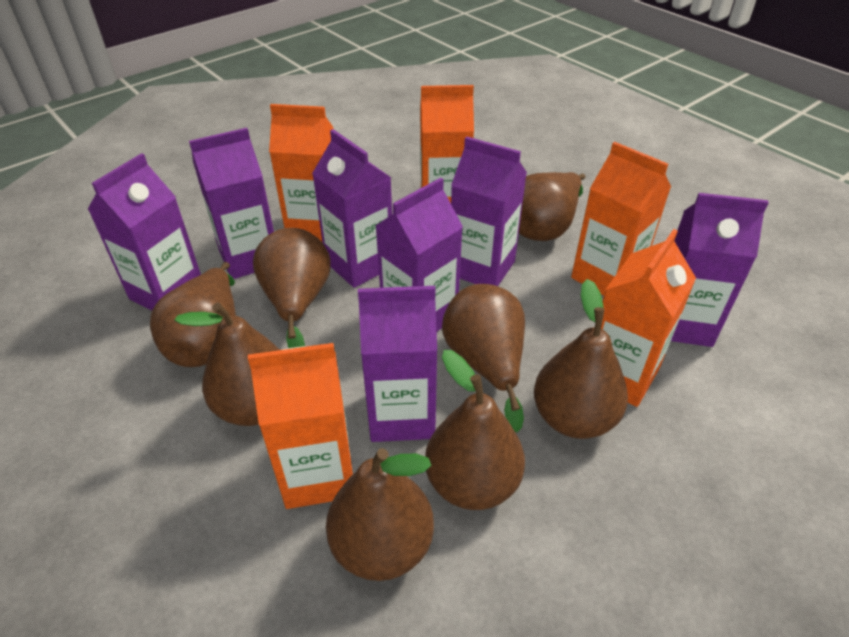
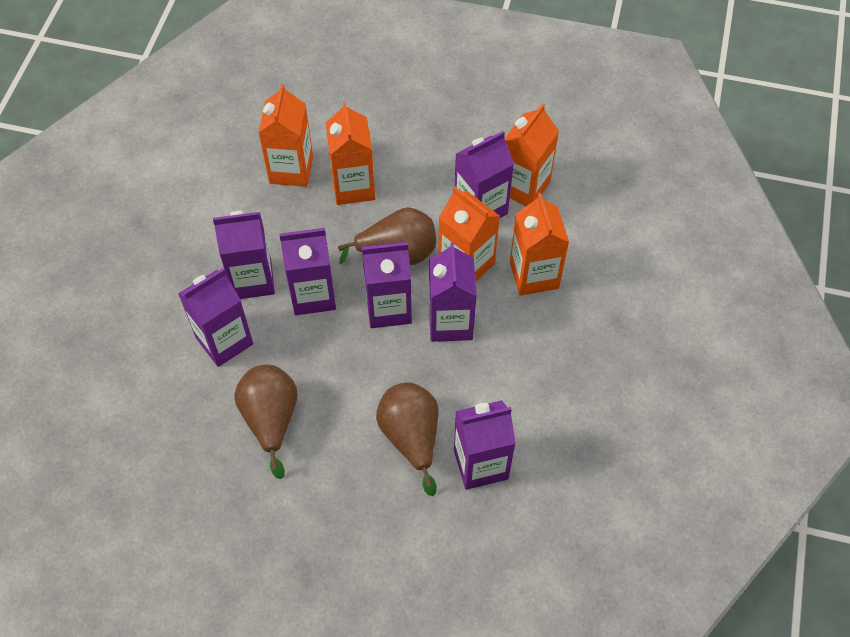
brown pear: [150,262,236,367] [174,302,280,426] [253,228,330,348] [326,448,434,581] [425,350,525,510] [442,284,525,432] [519,172,585,241] [534,279,628,439] = 8 -> [234,365,297,479] [338,207,436,265] [376,382,438,496] = 3

